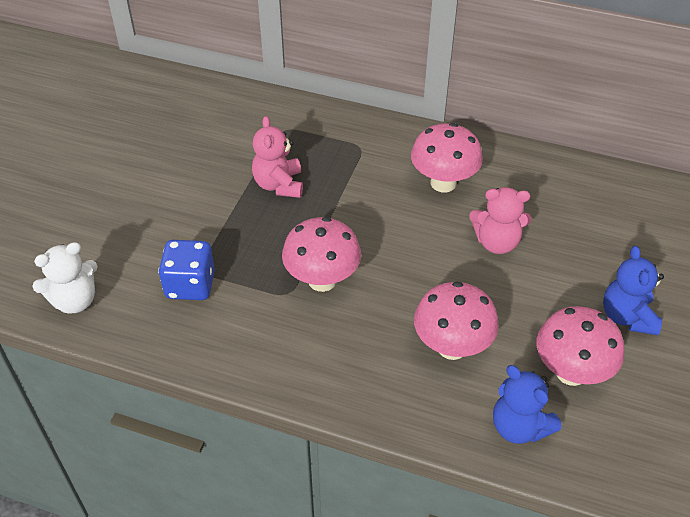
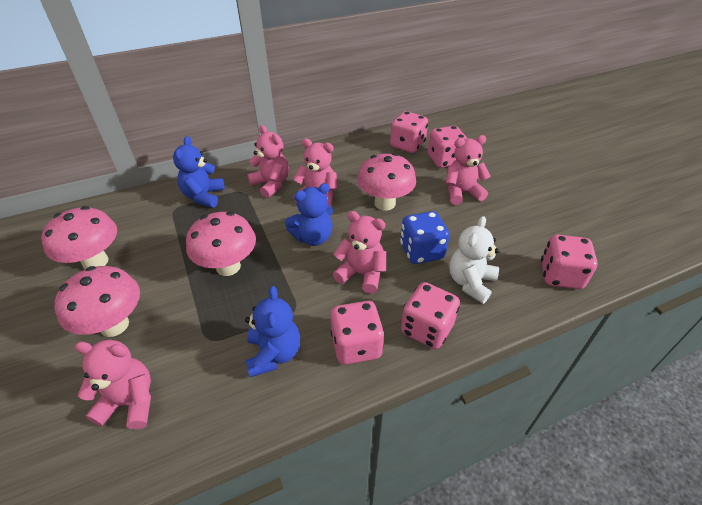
blue teddy bear: [493,365,561,444] [603,246,664,335] = 2 -> [173,136,225,208] [245,286,300,377] [285,183,333,246] = 3
pink dice: none = 0 -> [330,301,385,365] [390,111,428,153] [401,282,460,349] [428,126,468,168] [541,234,598,289] = 5
pink teddy bear: [252,116,303,198] [469,187,532,254] = 2 -> [74,340,151,429] [247,125,289,198] [293,138,337,206] [333,211,386,294] [446,135,491,205] = 5

